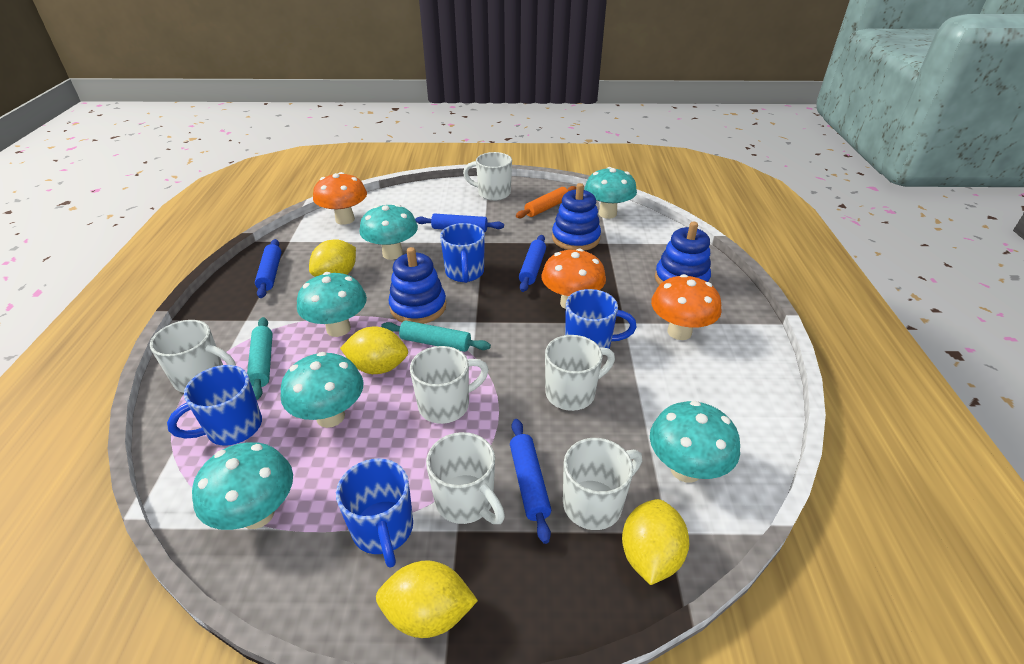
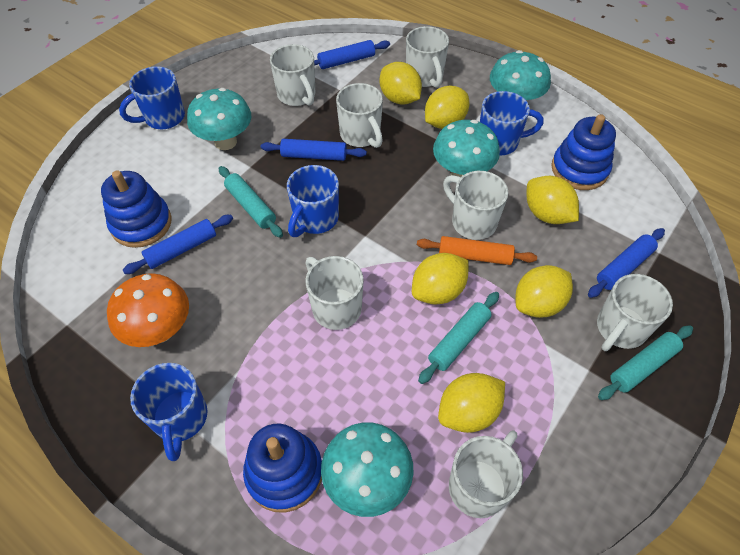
orange mushroom: [313,172,367,225] [541,248,606,309] [651,274,722,340] = 3 -> [107,273,189,347] = 1
turquoise mushroom: [192,442,293,530] [281,352,363,428] [297,272,367,337] [359,204,418,260] [585,167,637,219] [650,401,740,483] = 6 -> [187,88,251,150] [321,422,414,517] [433,120,500,177] [490,50,551,100] = 4
turquoise rolling pin: [247,317,273,400] [381,321,491,352] = 2 -> [219,166,283,238] [418,292,499,384] [598,325,693,400] = 3
white mug: [150,320,236,393] [410,346,489,424] [426,432,505,524] [463,152,512,201] [545,335,615,411] [563,438,642,530] = 6 -> [270,44,315,106] [305,256,364,330] [336,83,383,148] [406,26,449,88] [443,171,508,240] [449,431,523,518] [597,274,673,351] = 7
yellow lemon: [309,239,356,277] [340,327,408,374] [376,560,478,638] [622,499,689,585] = 4 -> [380,62,422,105] [412,253,469,305] [425,86,469,129] [438,373,505,433] [516,265,573,318] [527,176,579,224] = 6

